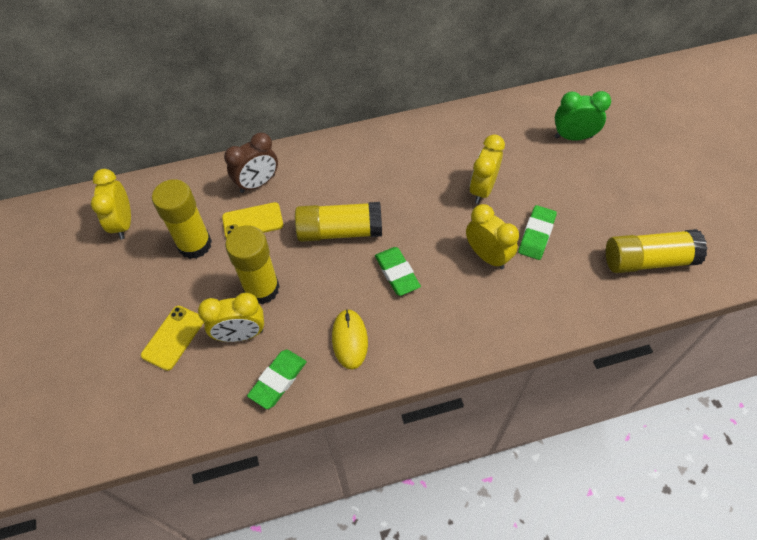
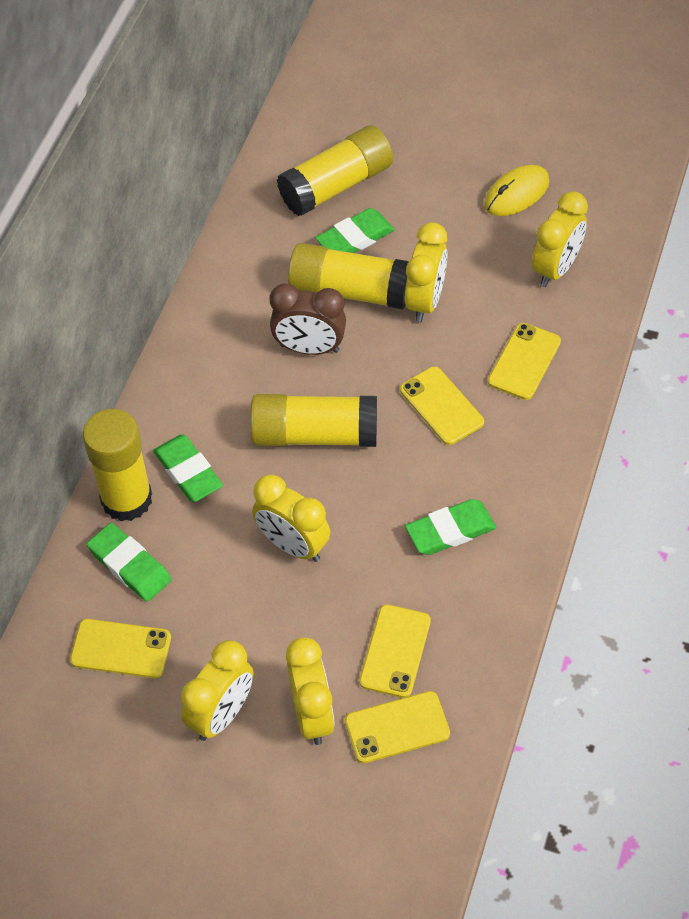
green clock: [555,91,611,141] = 1 -> none = 0
green eraser: [247,350,307,409] [375,247,421,296] [518,205,557,260] = 3 -> [87,523,172,602] [153,435,223,502] [315,208,395,253] [405,499,496,555] = 4
yellow clock: [91,169,131,239] [198,293,264,342] [466,204,519,269] [469,134,505,204] = 4 -> [181,640,253,741] [252,474,330,562] [286,637,334,745] [405,222,448,323] [532,191,588,287] = 5
yellow phone: [141,306,204,371] [222,202,283,239] = 2 -> [70,619,171,678] [345,691,450,763] [359,604,431,698] [400,366,484,445] [488,323,561,400] = 5

